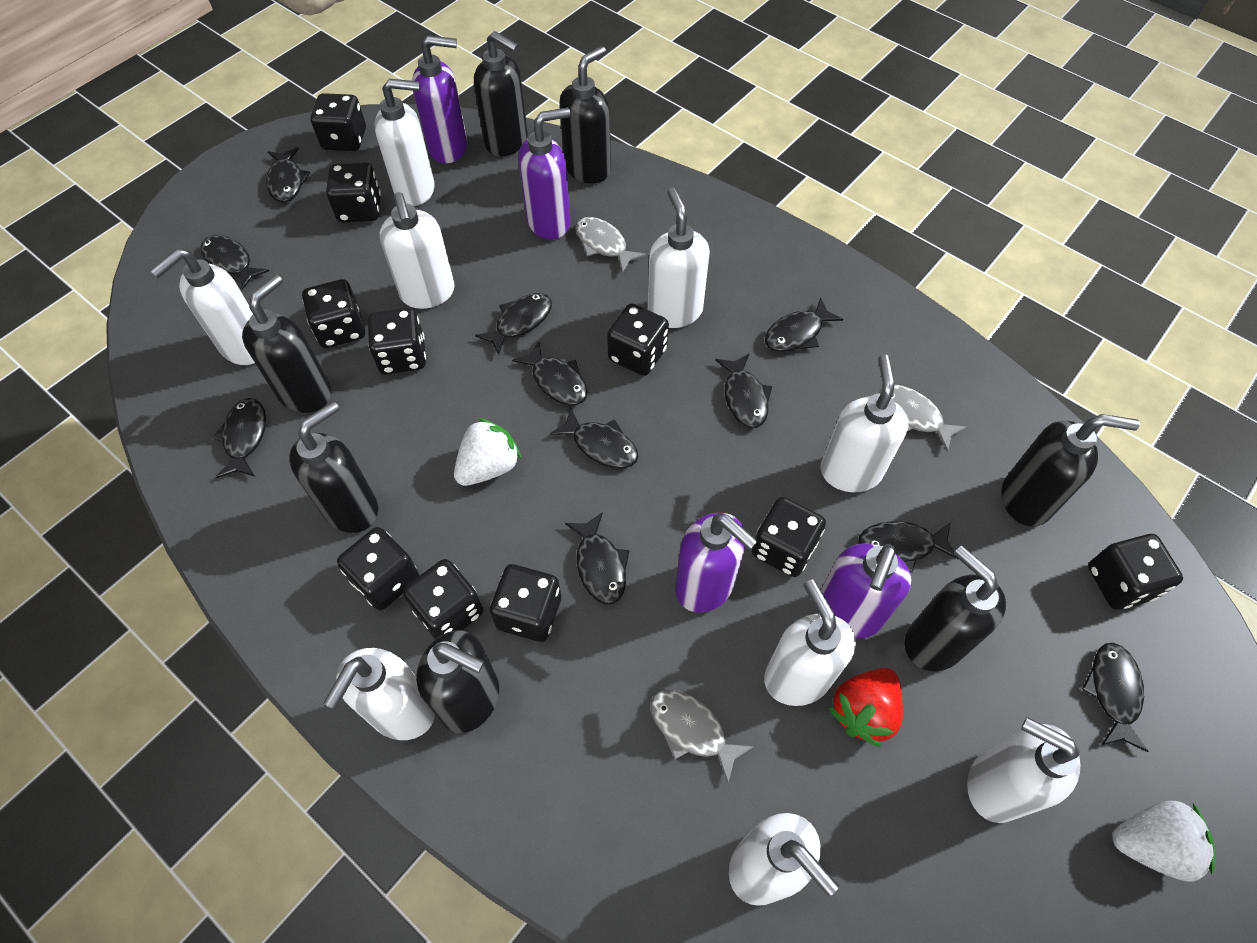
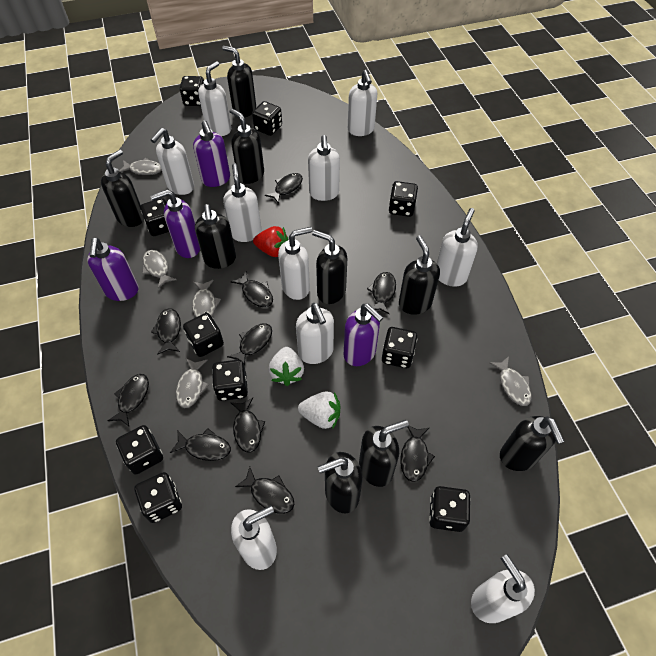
black fish: [200,235,269,290] [212,398,266,478] [266,147,310,202] [475,293,552,355] [512,341,588,405] [550,408,639,468] [565,512,629,604] [715,353,772,428] [765,298,843,352] [858,521,959,573] [1082,643,1149,752] = 11 -> [108,374,149,426] [151,308,181,354] [170,428,231,461] [227,323,272,366] [230,398,265,452] [231,271,273,307] [235,467,294,514] [265,173,303,204] [367,272,396,314] [400,425,435,482] = 10
black soap dispenser: [242,275,331,413] [289,401,378,533] [416,630,499,733] [474,31,528,157] [559,46,611,183] [905,546,1006,671] [1001,414,1140,527] = 7 -> [101,149,144,227] [195,204,236,269] [222,46,256,117] [230,108,264,184] [312,230,347,304] [318,452,363,513] [359,420,409,487] [399,235,440,315] [500,416,565,471] = 9
grey fish: [575,217,646,273] [650,690,754,783] [879,385,967,452] = 3 -> [119,158,162,175] [142,250,177,288] [176,358,209,408] [192,280,221,317] [489,356,532,406] = 5
white soap dispenser: [150,248,255,365] [323,648,435,740] [374,79,435,206] [380,192,455,309] [648,188,710,328] [729,813,839,906] [764,580,856,706] [821,354,909,492] [967,717,1080,823] = 9 -> [151,128,194,195] [198,61,231,136] [223,163,262,242] [231,505,277,570] [278,227,312,300] [296,303,334,364] [308,135,340,201] [348,70,377,136] [437,208,478,287] [471,554,535,623] = 10

